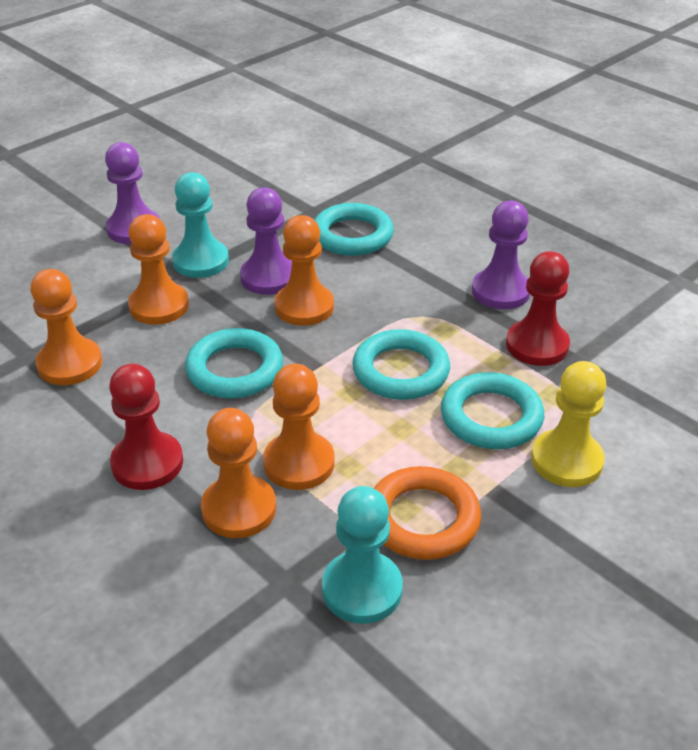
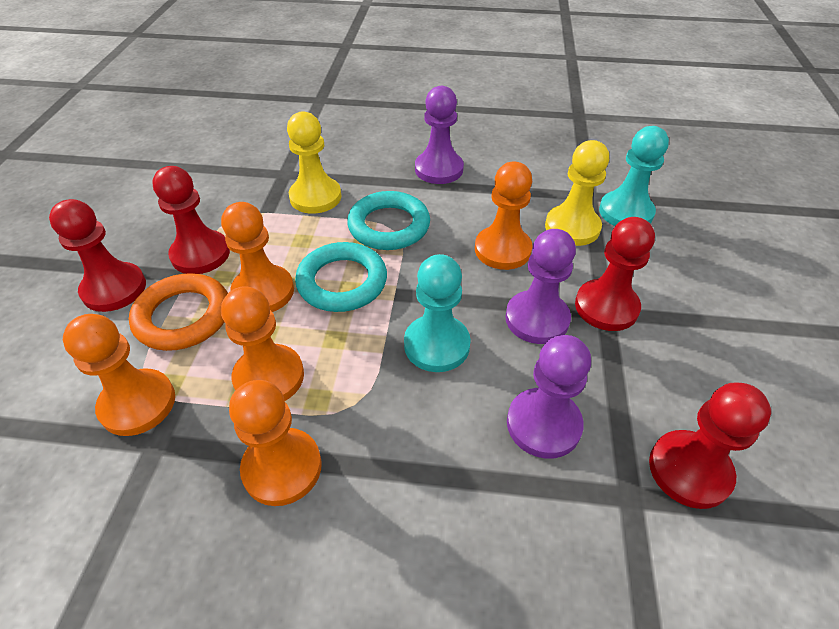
red pawn: [109,364,183,490] [506,251,570,366] = 2 -> [49,199,146,312] [152,166,230,274] [575,217,655,331] [649,383,771,509] = 4
turquoise ring: [185,328,283,398] [314,203,394,256] [352,329,450,400] [441,372,544,449] = 4 -> [295,242,387,312] [347,191,430,250] = 2
yellow pawn: [531,361,607,487] = 1 -> [287,112,341,214] [545,140,609,246] = 2

